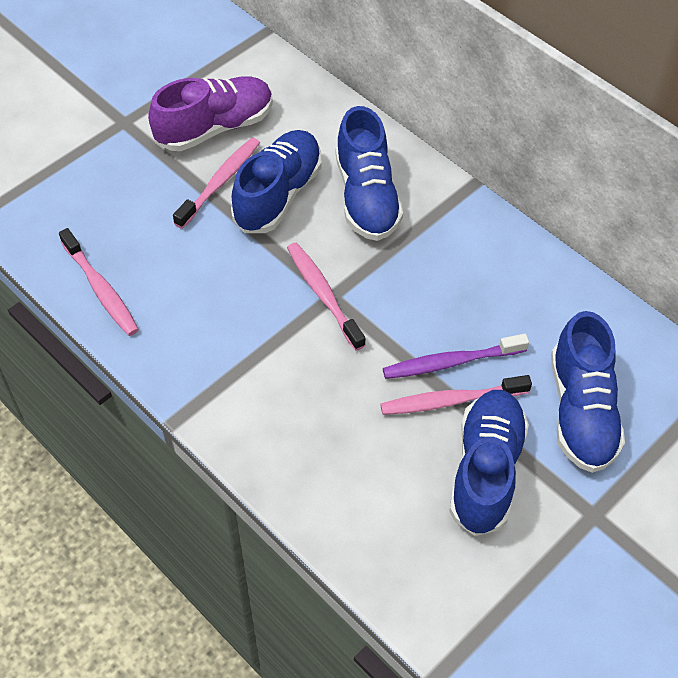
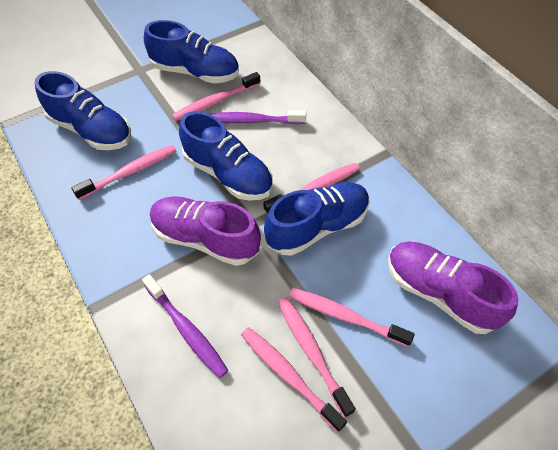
pink toothbrush: [59,228,139,336] [173,138,260,229] [287,243,365,351] [380,375,532,415] = 4 -> [71,145,176,200] [172,72,261,121] [241,327,347,432] [263,163,360,214] [278,297,356,417] [289,288,415,347] = 6
purple shoe: [148,76,273,151] = 1 -> [150,196,261,266] [388,241,518,334] = 2
purple toothbrush: [383,334,529,379] = 1 -> [142,274,229,378] [210,110,306,124] = 2

